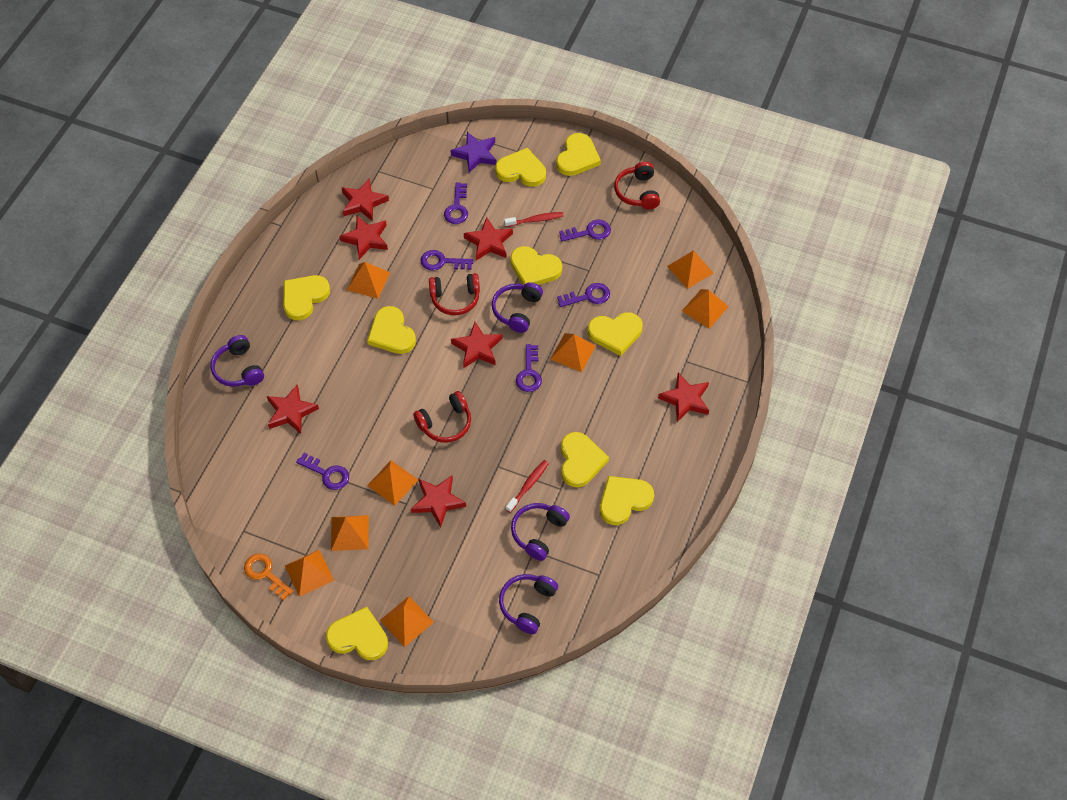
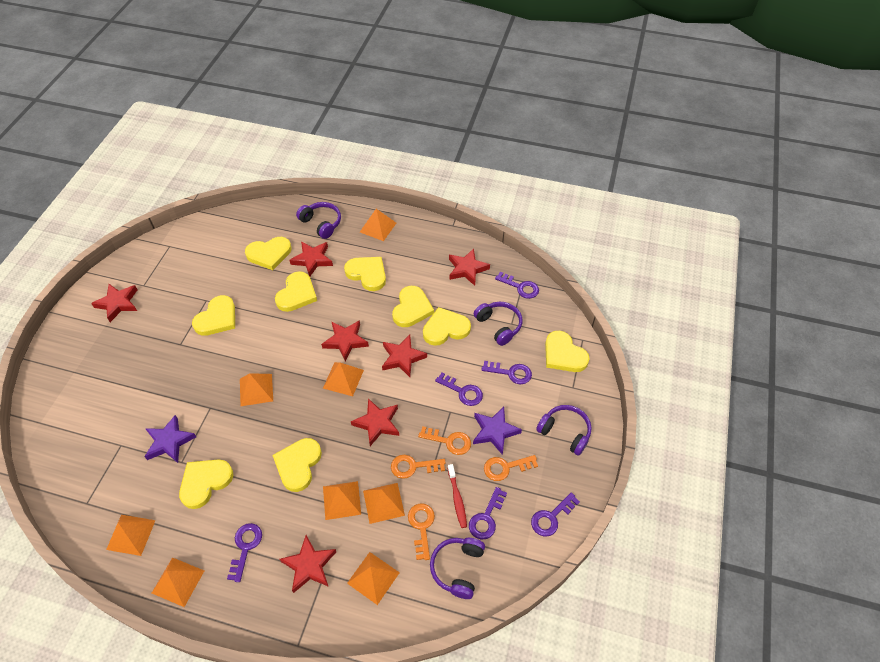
orange key: [244,554,294,600] = 1 -> [391,455,446,479] [408,504,435,560] [418,426,471,455] [484,455,538,481] = 4
purple star: [451,132,497,173] = 1 -> [144,415,196,463] [473,407,522,455] = 2
red headphones: [413,391,471,443] [429,273,480,315] [614,161,660,209] = 3 -> none = 0
red toothbrush: [504,212,564,227] [506,460,549,513] = 2 -> [448,464,467,528] = 1

